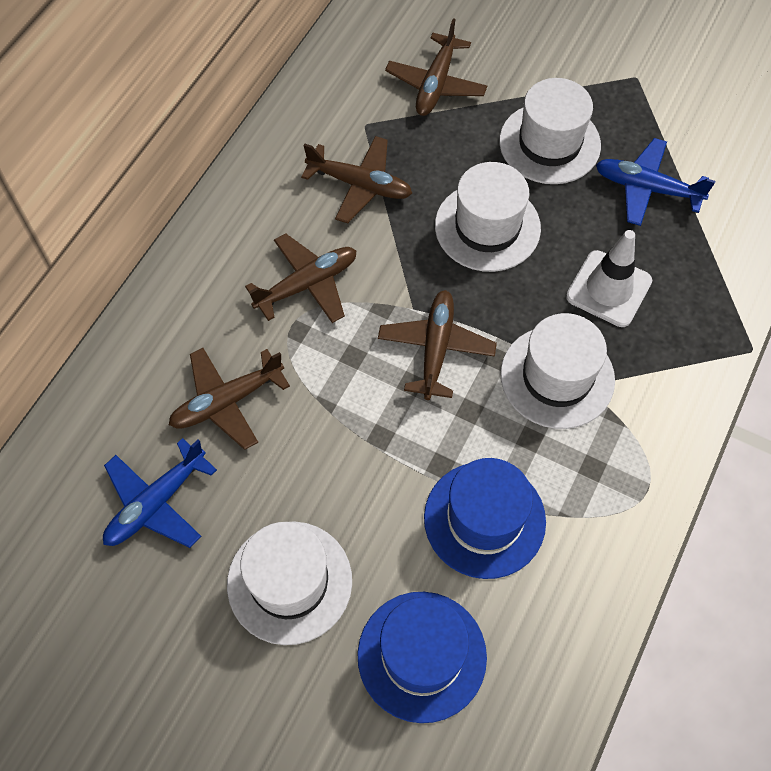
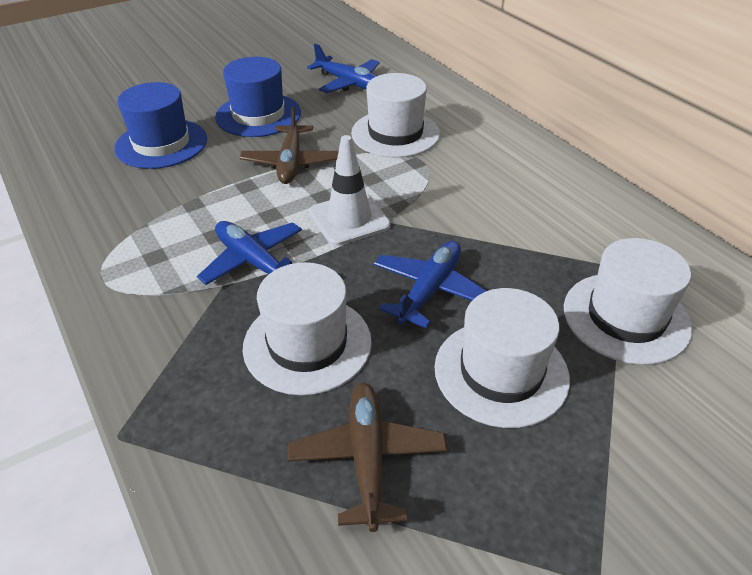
blue plane: [103,438,217,548] [596,138,715,226] = 2 -> [197,221,302,285] [307,44,380,93] [374,241,486,328] = 3
brown plane: [169,348,290,450] [245,233,357,323] [301,136,412,223] [378,290,497,400] [385,18,487,116] = 5 -> [240,106,339,184] [288,383,447,532] = 2

